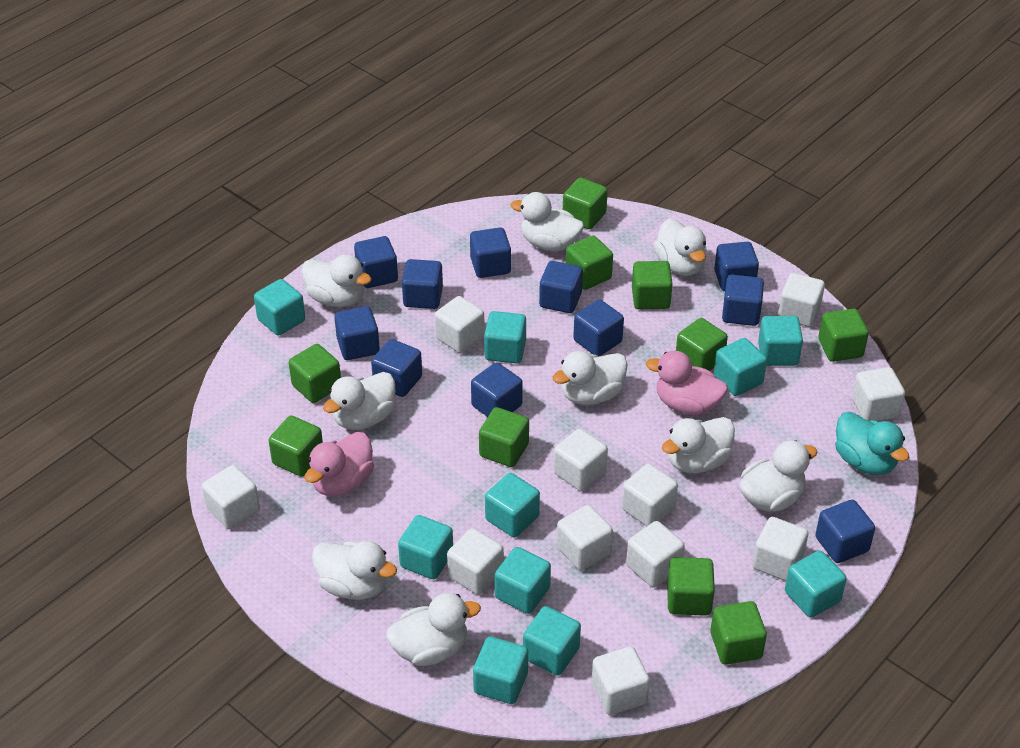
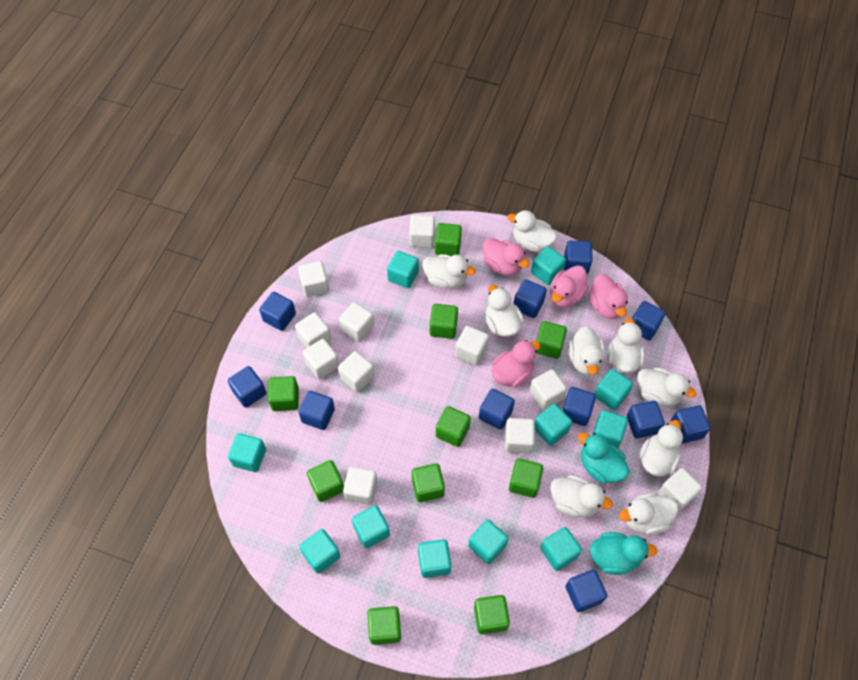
pink duck: [305,432,374,496] [646,351,728,415] = 2 -> [483,238,530,276] [492,340,540,387] [550,265,589,307] [588,274,628,319] = 4
turquoise cube: [254,279,305,336] [398,515,453,579] [473,637,528,704] [484,311,526,364] [485,473,540,537] [495,547,551,614] [523,606,581,675] [714,338,767,396] [758,316,803,366] [785,550,847,618] = 10 -> [228,433,266,472] [299,529,341,574] [352,505,390,548] [387,251,419,288] [418,539,451,578] [468,520,509,564] [531,246,566,285] [535,404,572,446] [540,527,582,571] [593,410,628,448] [594,369,633,410] = 11
turquoise duck: [835,412,909,475] = 1 -> [578,432,630,484] [590,532,658,575] = 2

